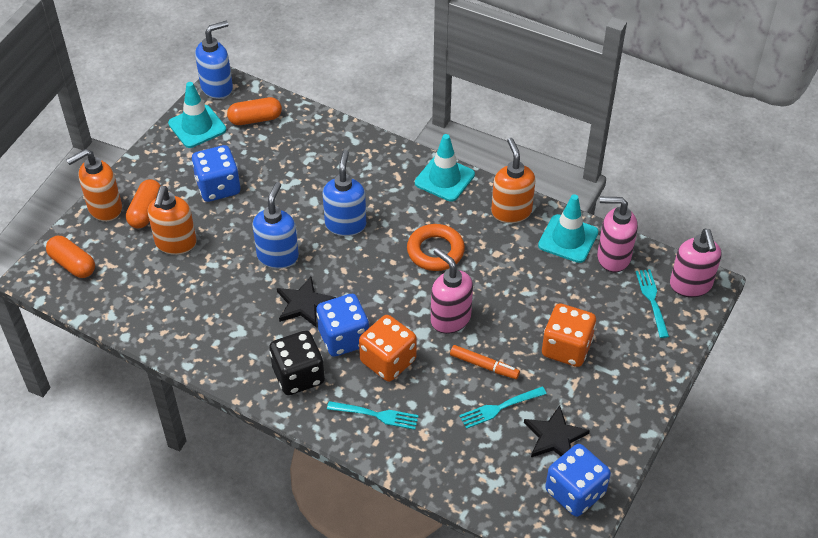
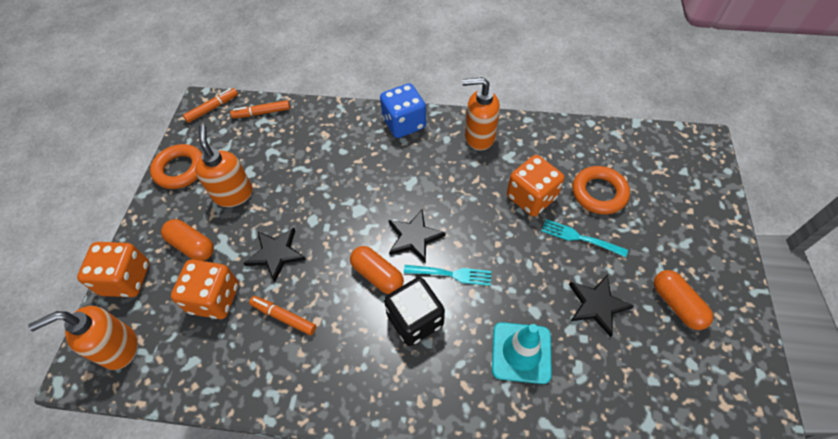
black star: [277,277,336,328] [524,405,590,457] = 2 -> [244,228,306,282] [389,210,446,263] [569,274,634,337] = 3
blue dice: [192,145,240,202] [316,294,369,357] [545,444,611,517] = 3 -> [380,83,426,138] = 1
blue soap dispenser: [195,21,233,99] [252,182,299,269] [323,150,366,236] = 3 -> none = 0
orange dice: [359,315,417,382] [542,303,596,367] = 2 -> [77,242,149,297] [171,259,239,319] [507,155,564,216] = 3
orange marker: [450,345,520,379] = 1 -> [183,88,238,123] [230,100,290,118] [249,296,316,335] = 3
orange ring: [407,224,465,271] = 1 -> [150,144,202,189] [572,166,630,214] = 2
pink soap dispenser: [431,248,473,334] [597,197,638,272] [670,229,722,297] = 3 -> none = 0
turquoise fork: [327,401,419,430] [459,387,547,429] [636,269,669,338] = 3 -> [404,265,491,286] [542,219,628,257] = 2
turquoise traffic cone: [168,82,226,148] [415,134,475,202] [538,194,598,263] = 3 -> [492,322,552,384] = 1

